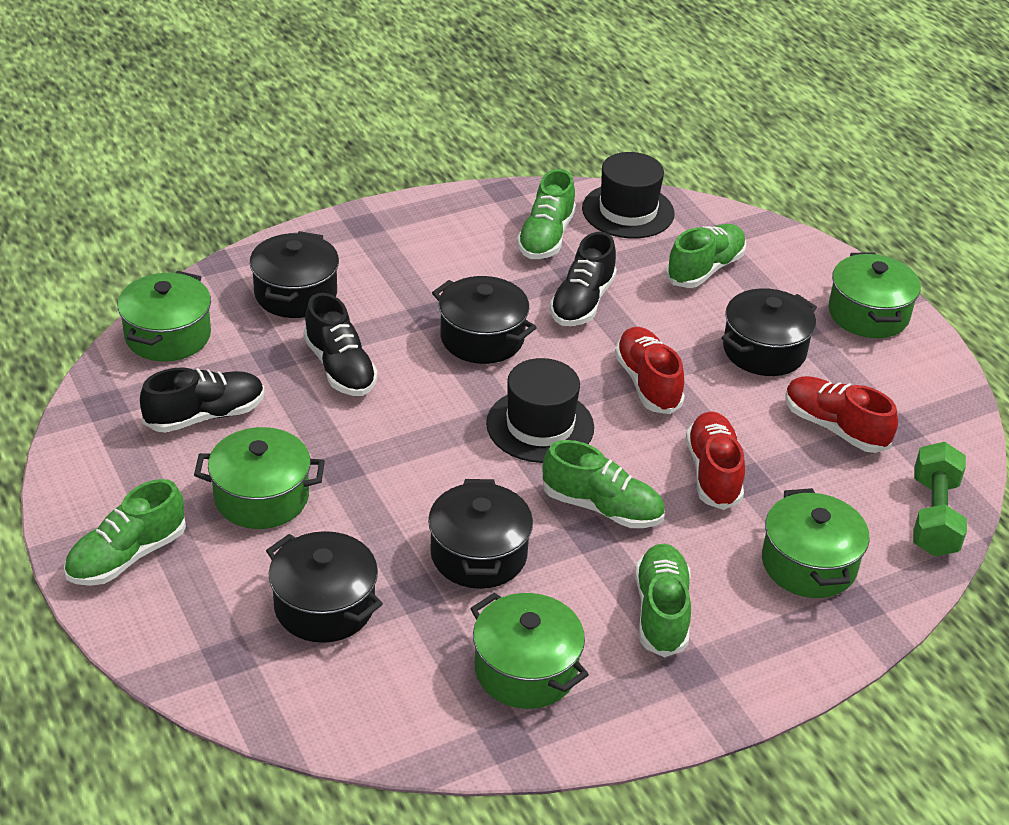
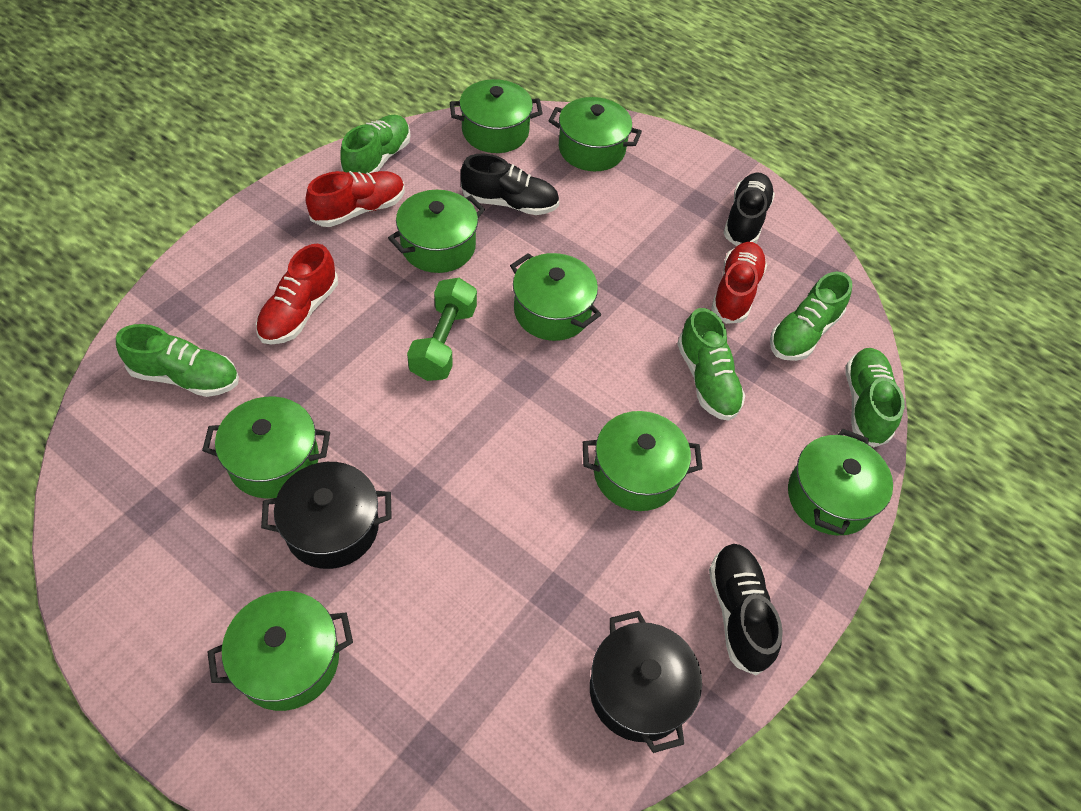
black hat: [486,358,594,463] [582,152,675,238] = 2 -> none = 0
black pot: [250,231,339,318] [266,531,383,643] [428,479,533,589] [432,276,537,364] [721,288,817,376] = 5 -> [261,462,392,569] [590,611,702,753] = 2
green pot: [117,271,211,362] [194,427,325,529] [470,592,589,709] [762,488,870,598] [828,252,921,338] = 5 -> [202,396,330,499] [207,591,353,711] [388,190,485,273] [450,79,543,153] [510,253,601,341] [548,97,642,171] [583,411,703,511] [788,429,893,535] = 8

